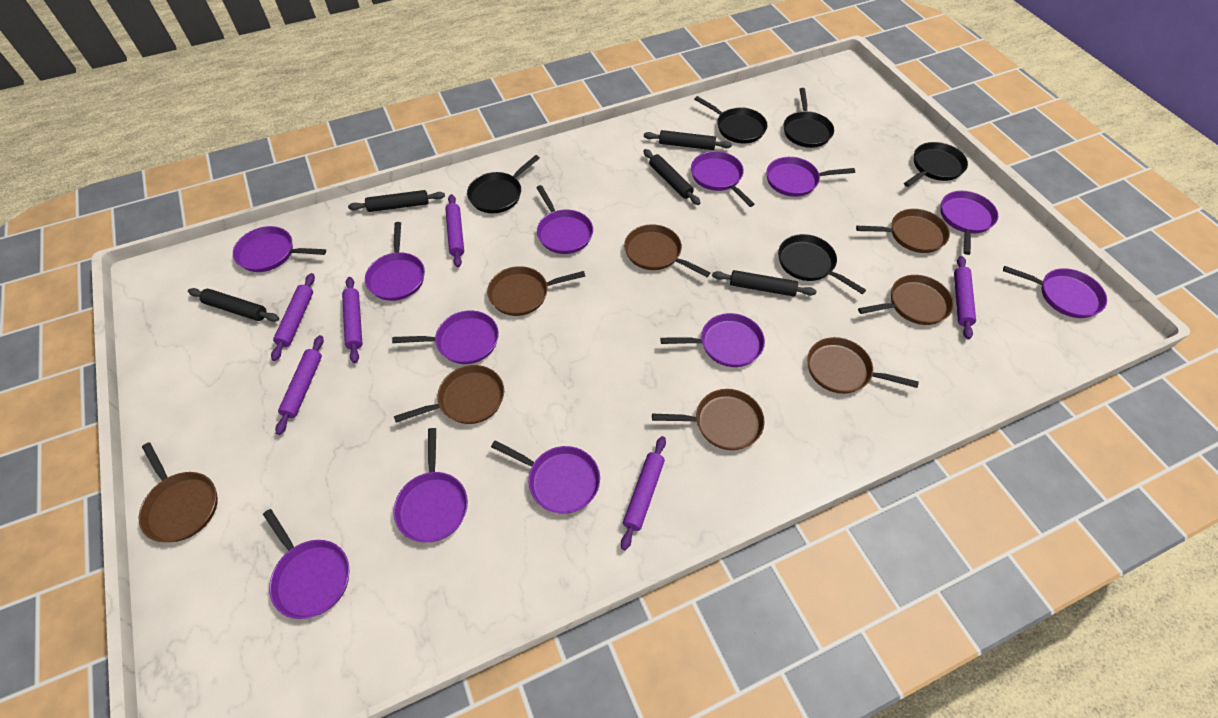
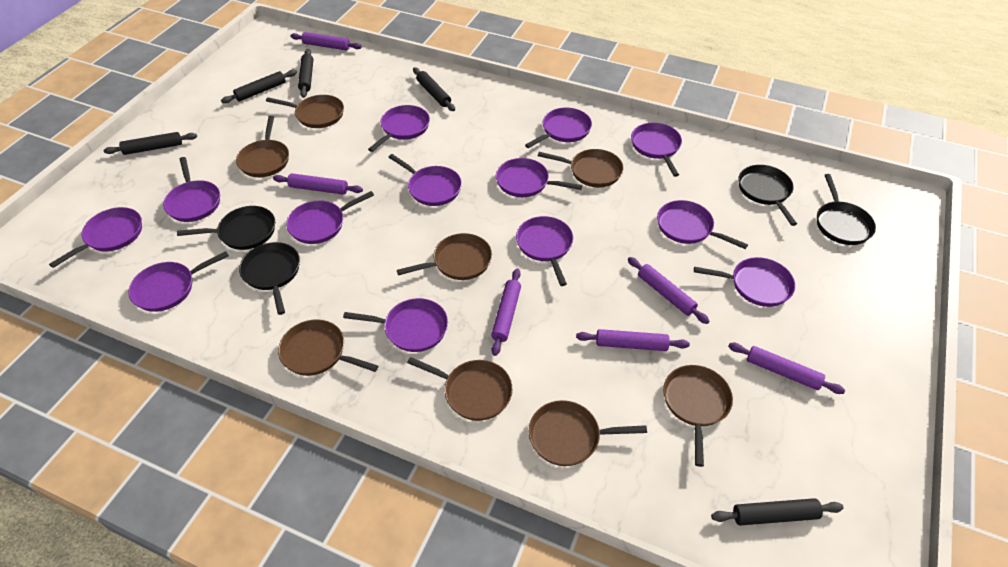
black pan: [467,155,540,213] [694,96,767,143] [778,234,866,294] [784,88,834,148] [904,142,968,187] = 5 -> [177,206,275,250] [239,242,300,315] [738,165,797,226] [817,174,876,245] = 4
purple pan: [233,226,326,272] [263,509,349,619] [365,222,425,301] [392,310,499,364] [393,428,468,542] [491,440,600,514] [536,185,593,254] [660,313,765,367] [691,151,754,207] [766,157,855,197] [941,191,998,255] [1003,266,1107,318] = 12 -> [49,207,142,268] [129,251,229,312] [163,157,220,222] [286,191,374,244] [343,298,448,352] [368,105,430,152] [388,154,462,206] [496,158,582,197] [516,216,573,286] [525,108,592,148] [631,123,682,177] [657,200,748,249] [694,257,795,307] = 13

